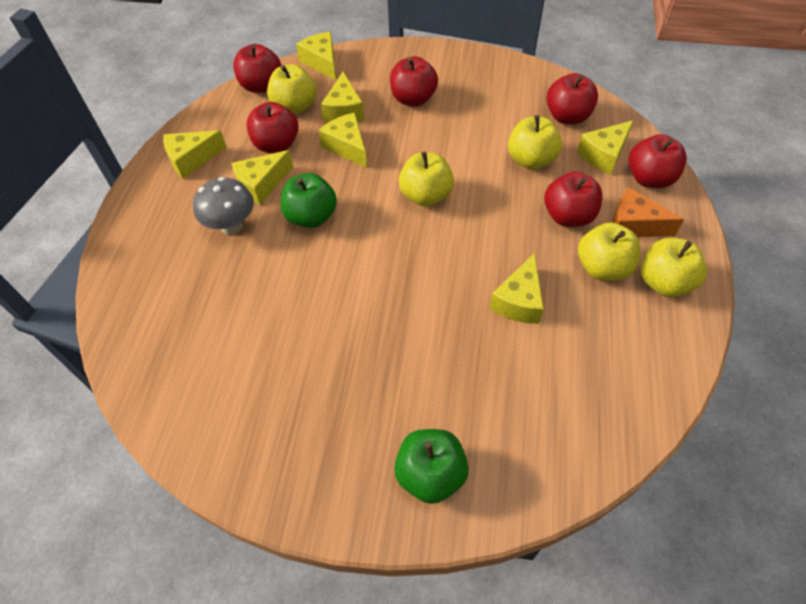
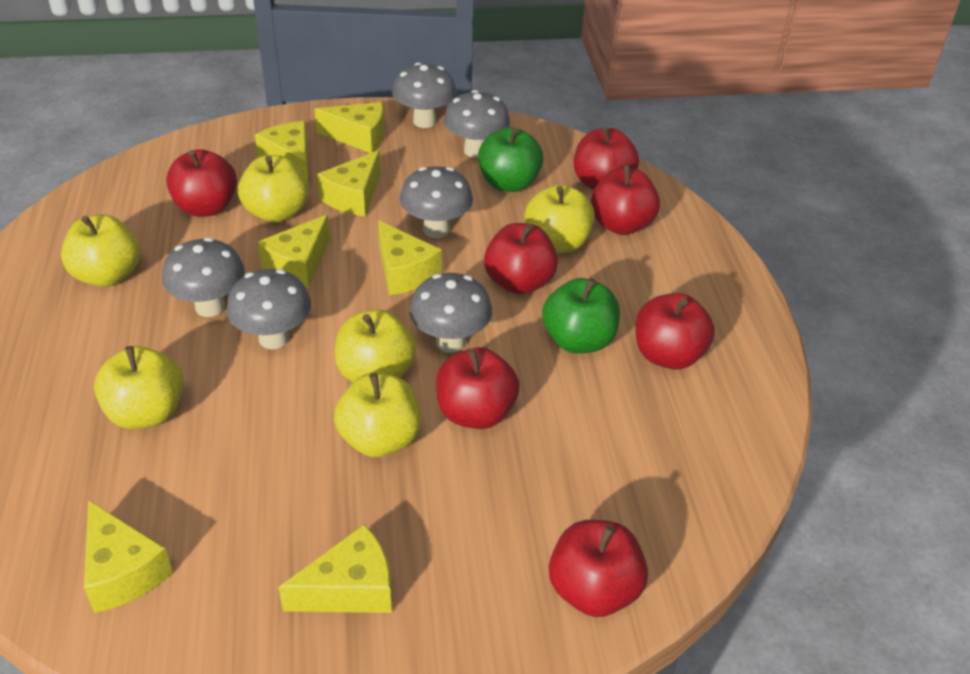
grey mushroom: [193,177,254,235] = 1 -> [162,237,245,317] [226,269,311,349] [392,62,457,128] [400,166,473,238] [409,273,492,353] [443,90,510,158] = 6
orange cheese: [612,187,684,237] = 1 -> none = 0
red apple: [233,44,281,93] [247,102,299,153] [390,56,438,107] [544,171,603,227] [546,73,598,124] [628,134,687,188] = 6 -> [166,149,237,217] [436,347,520,429] [484,223,558,295] [549,520,648,617] [574,126,639,190] [591,164,660,235] [635,293,715,370] = 7
yellow apple: [267,64,316,114] [399,152,454,207] [508,115,562,170] [578,222,641,281] [641,238,707,297] = 5 -> [61,214,140,287] [94,346,184,429] [238,155,308,223] [334,373,421,457] [335,310,416,382] [524,184,595,253] = 6

